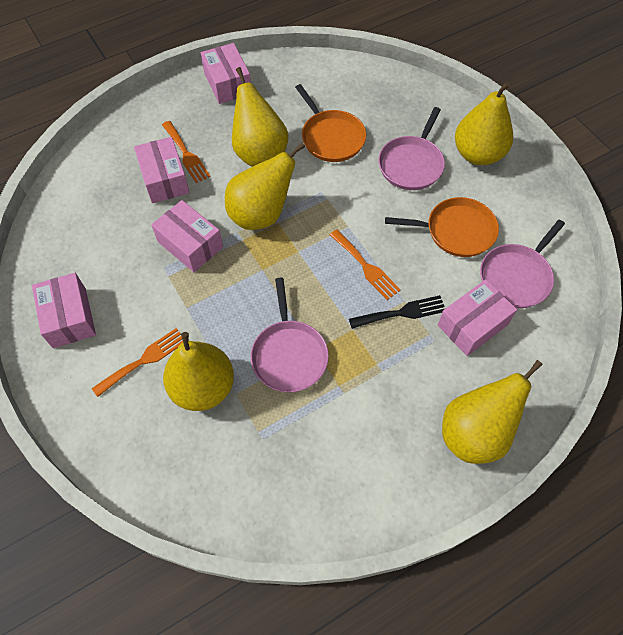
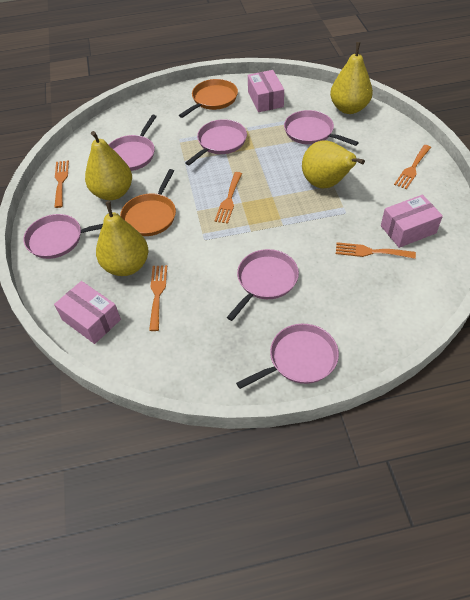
black fork: [349,295,445,329] = 1 -> none = 0
orange fork: [92,328,183,397] [162,121,211,183] [330,229,401,300] = 3 -> [55,160,69,208] [149,265,167,331] [215,172,242,224] [336,242,416,259] [394,145,431,189] = 5
pink box: [32,273,96,348] [134,137,190,203] [151,200,223,272] [201,43,251,104] [438,279,517,356] = 5 -> [54,281,121,344] [248,70,284,112] [381,195,443,248] = 3
pink pan: [251,278,329,392] [378,107,445,190] [480,220,565,308] = 3 -> [23,214,103,259] [109,115,157,171] [185,119,247,166] [227,249,299,321] [236,324,339,389] [284,110,359,146] = 6
yellow pear: [163,332,234,411] [225,142,305,230] [232,67,288,167] [442,360,543,464] [455,82,513,165] = 5 -> [85,131,132,200] [96,201,149,276] [302,140,365,188] [330,42,373,114] = 4

